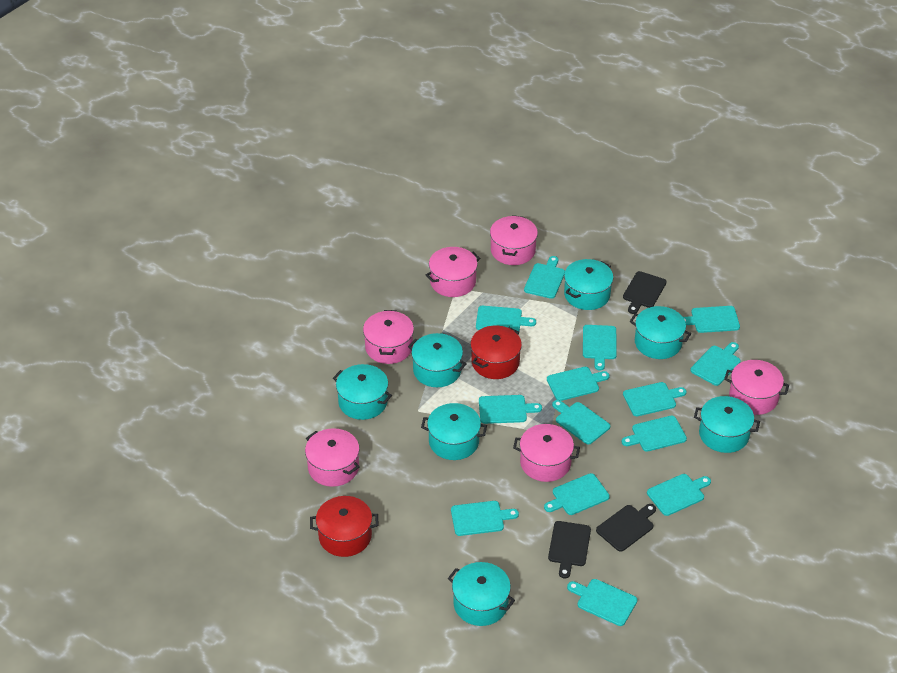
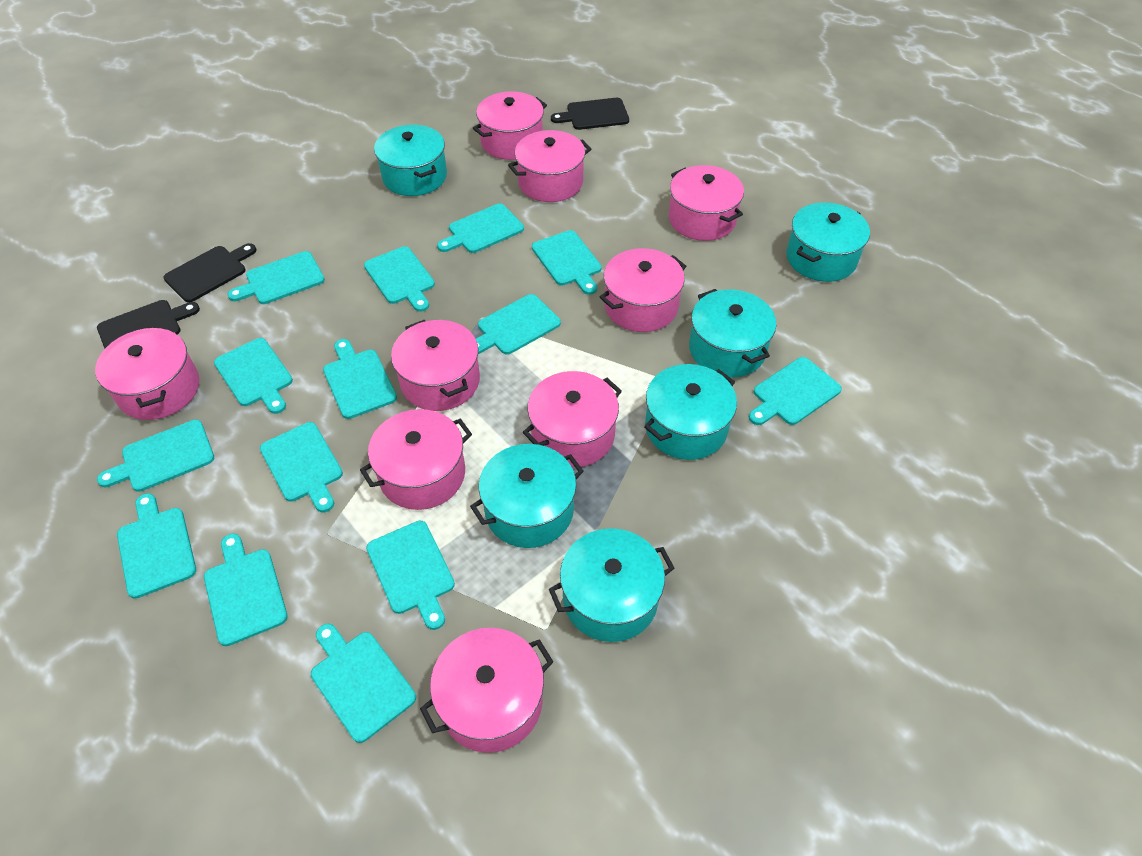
pink pot: [305,428,360,487] [363,310,414,364] [426,247,480,297] [490,215,538,265] [513,424,580,482] [724,360,789,415] = 6 -> [95,327,199,420] [360,409,472,510] [391,320,480,411] [420,628,553,753] [473,91,547,160] [508,130,591,202] [523,371,622,468] [600,248,686,332] [669,165,744,241] = 9
red pot: [310,496,378,557] [470,326,522,379] = 2 -> none = 0
turquoise pot: [333,364,392,420] [408,333,467,387] [421,403,487,460] [448,562,515,626] [564,259,613,310] [630,306,691,359] [694,396,760,453] = 7 -> [374,125,447,196] [470,444,584,548] [549,528,675,642] [644,364,737,460] [689,289,776,378] [786,202,870,282] = 6

